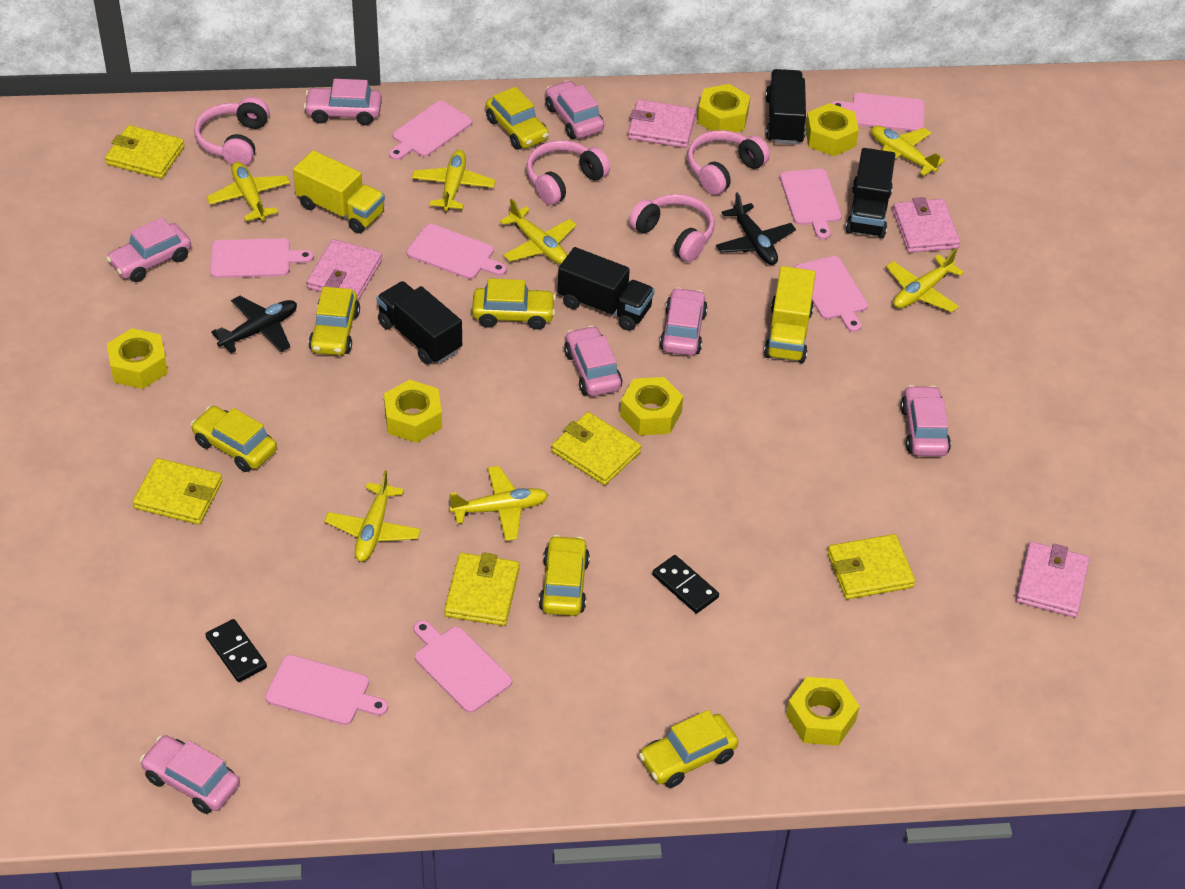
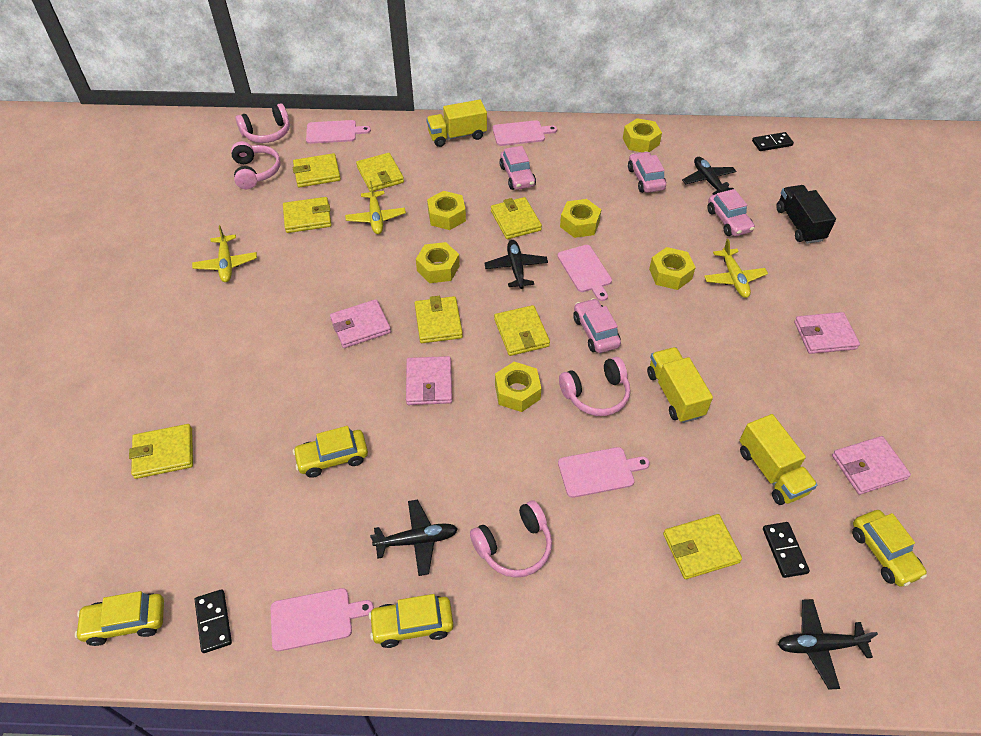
black domino: [205,619,267,682] [652,555,719,613] = 2 -> [195,589,232,653] [752,132,794,151] [763,522,810,578] = 3
black plane: [211,296,297,353] [716,192,796,265] = 2 -> [370,500,458,576] [484,240,548,289] [682,157,737,195] [778,599,878,690] = 4
black truck: [377,281,462,365] [558,247,655,331] [765,69,806,144] [846,148,895,238] = 4 -> [776,185,836,244] = 1
pink car: [106,217,191,282] [140,735,240,814] [304,79,382,125] [545,80,604,139] [564,325,622,396] [659,287,708,356] [900,385,951,456] = 7 -> [499,146,536,190] [573,298,621,353] [628,151,666,193] [707,189,755,236] = 4
pink cutting board: [210,238,314,278] [265,655,388,725] [389,101,472,160] [407,224,507,279] [414,620,512,713] [780,169,842,239] [795,256,868,332] [831,93,925,131] = 8 -> [271,588,374,651] [306,120,371,144] [493,120,557,146] [557,245,612,301] [558,447,650,498] = 5
yellow car: [191,406,277,472] [309,287,360,356] [472,279,556,330] [486,87,549,150] [539,535,590,616] [639,710,739,788] = 6 -> [75,591,164,646] [293,426,368,478] [369,594,454,648] [852,510,927,587] = 4
yellow plane: [206,162,290,221] [324,470,421,562] [412,150,496,211] [449,466,548,541] [499,198,577,264] [871,126,945,176] [886,248,964,312] = 7 -> [192,225,257,282] [345,181,406,234] [704,239,768,298] = 3
yellow truck: [293,150,385,234] [764,266,816,363] = 2 -> [426,100,487,147] [647,347,713,423] [739,414,817,505] = 3
yellow wallet: [105,125,185,179] [133,458,223,524] [444,552,520,626] [552,412,641,485] [827,534,915,599] = 5 -> [129,424,193,479] [283,197,331,233] [293,153,341,188] [356,153,404,192] [415,296,463,343] [491,197,542,239] [494,305,550,356] [663,514,742,579] = 8

